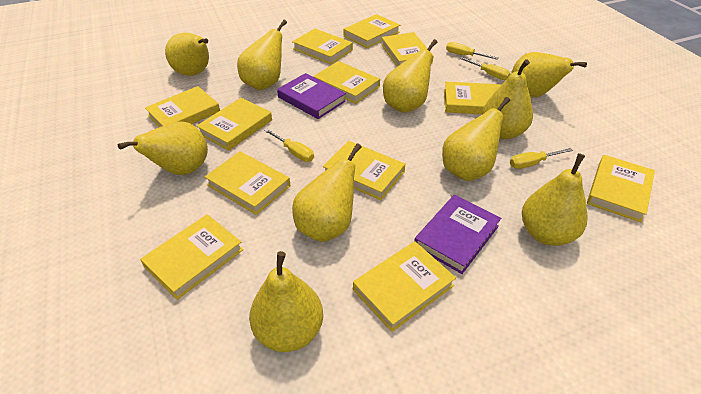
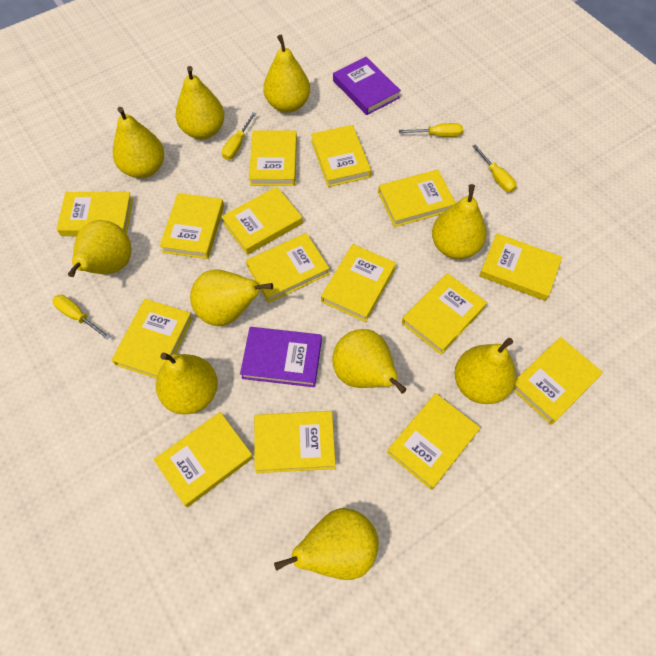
yellow book: [140,214,243,300] [145,86,220,127] [196,98,272,151] [205,151,290,215] [292,29,353,64] [313,61,380,104] [323,141,405,200] [344,14,400,48] [353,241,456,332] [381,32,433,67] [444,82,501,114] [587,155,655,222] = 12 -> [56,192,133,236] [112,299,193,379] [153,412,253,507] [160,193,224,259] [221,186,303,255] [246,233,329,303] [249,130,297,186] [254,411,335,473] [311,125,371,187] [321,244,396,322] [378,170,456,227] [387,393,480,490] [402,273,487,355] [479,233,562,301] [513,337,603,424] = 15

